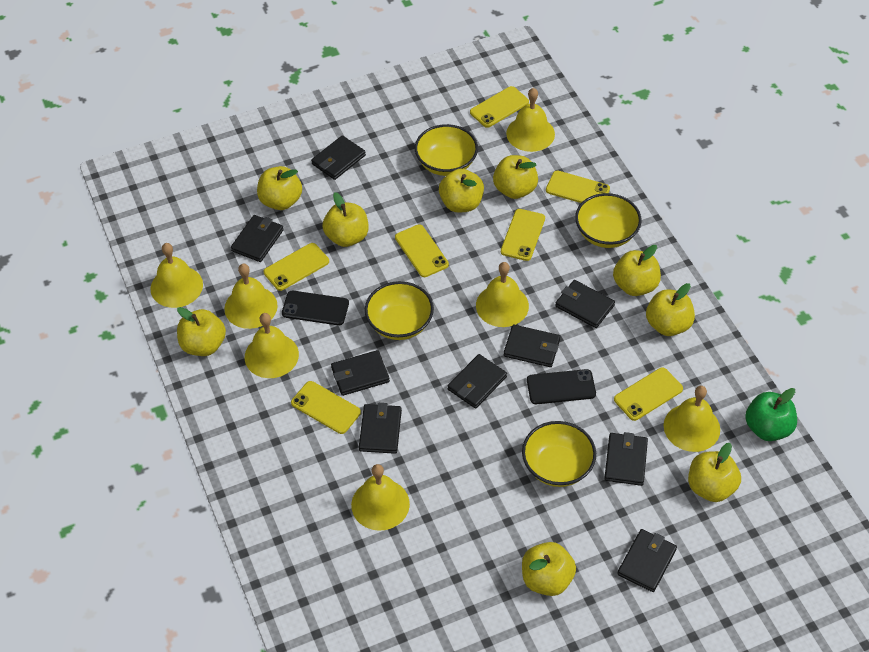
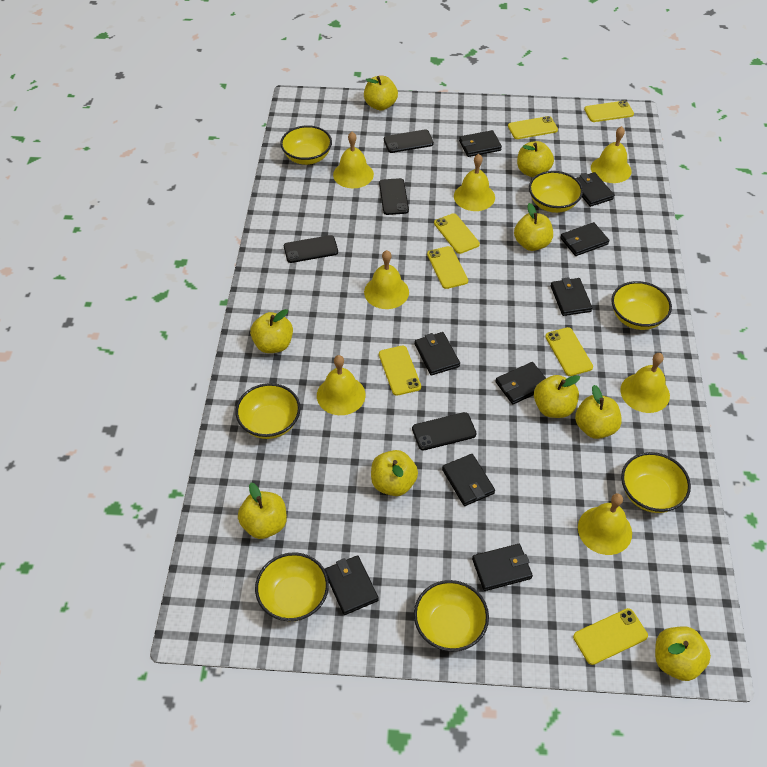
black phone: [282,291,349,325] [527,369,596,404] = 2 -> [284,235,338,263] [379,178,409,215] [384,130,434,153] [412,412,477,450] = 4
green apple: [745,388,797,441] = 1 -> none = 0
yellow bowl: [365,281,434,340] [415,124,478,176] [522,421,596,487] [575,193,642,248] = 4 -> [235,383,301,439] [255,552,329,621] [280,125,332,165] [414,580,489,652] [529,171,583,213] [611,281,672,330] [621,452,691,513] = 7

